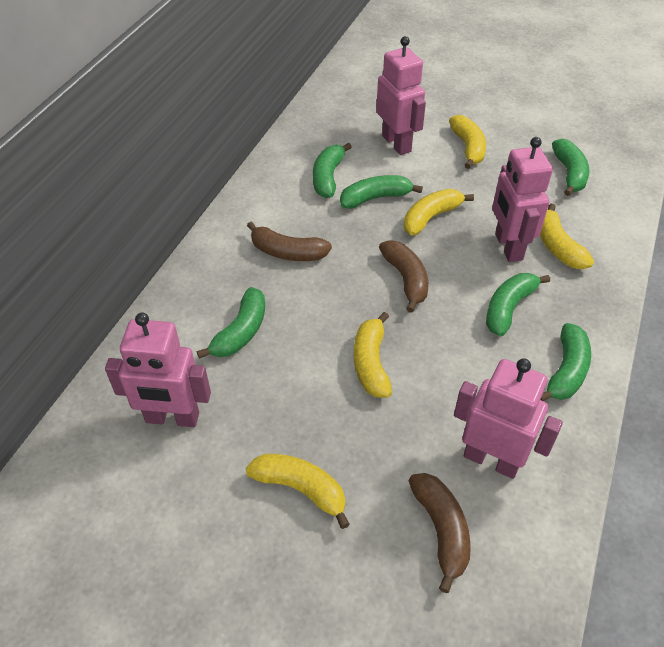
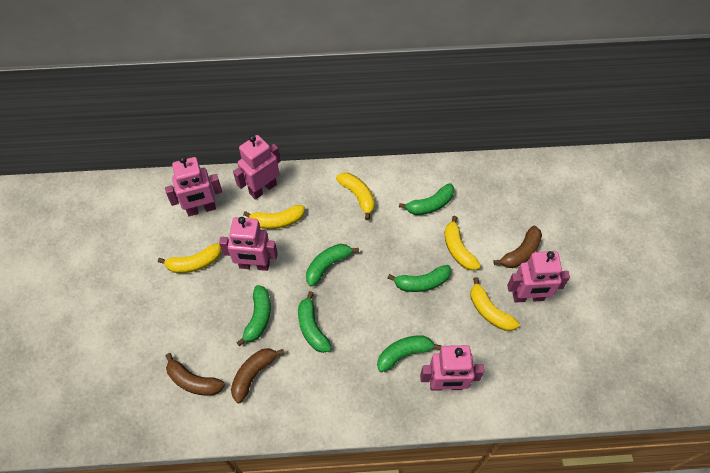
pink robot: [105,312,211,427] [376,36,426,155] [454,358,563,479] [492,137,553,262] = 4 -> [165,156,222,216] [219,217,278,271] [233,135,280,200] [420,345,484,391] [507,251,570,303] = 5

